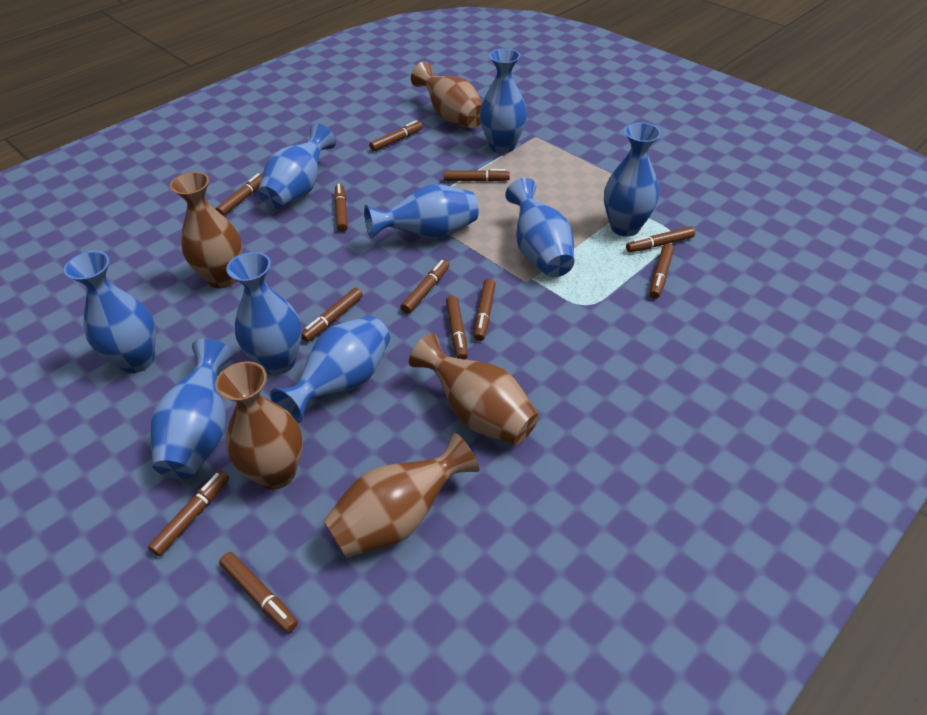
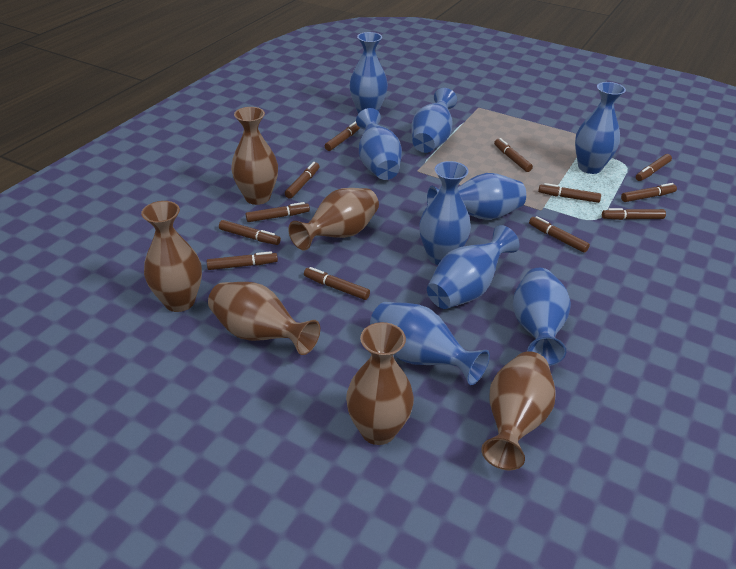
brown vase: [170,172,242,289] [215,361,303,490] [323,433,480,558] [409,333,539,445] [411,61,482,128] = 5 -> [141,201,202,312] [208,282,320,355] [231,107,278,205] [288,188,379,250] [346,322,414,445] [481,351,556,470] = 6

